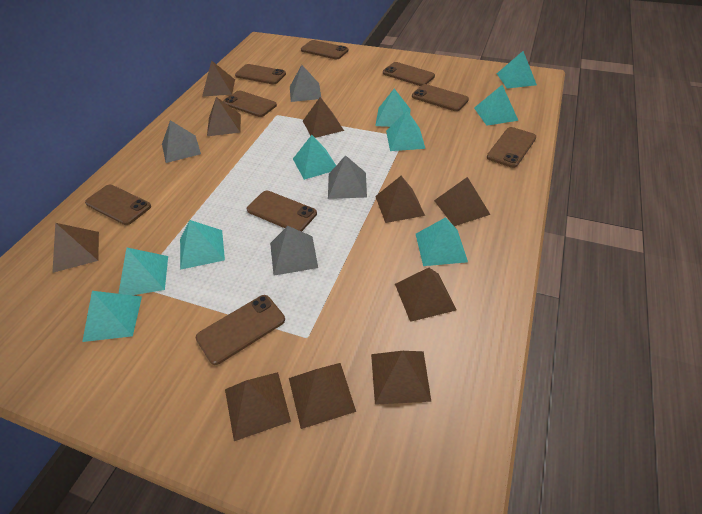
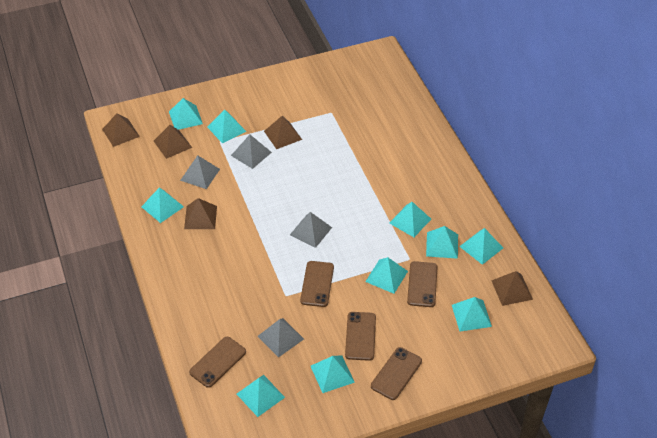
brown phone: [85,185,151,225] [196,295,285,365] [223,90,277,117] [235,64,286,84] [247,191,317,232] [301,40,348,59] [383,62,435,86] [412,84,469,111] [487,127,536,168] = 9 -> [189,337,246,388] [300,261,334,307] [345,312,376,361] [371,347,422,400] [407,261,437,307] = 5
brown pyramid: [52,223,99,273] [202,60,235,97] [207,97,241,136] [225,372,291,441] [289,363,356,429] [303,97,344,138] [371,351,432,405] [375,176,425,223] [395,268,457,322] [434,177,491,226] = 10 -> [102,113,140,147] [154,125,192,159] [184,198,217,229] [264,116,302,149] [491,271,533,306] = 5
turquoise pyramid: [82,291,142,342] [118,248,168,295] [180,220,225,270] [293,135,336,180] [375,89,411,127] [386,110,425,151] [416,217,468,266] [474,85,519,126] [497,51,537,89] = 9 -> [141,187,184,223] [169,98,203,130] [207,110,247,143] [237,375,285,417] [311,355,355,393] [365,257,408,294] [389,202,431,237] [426,226,458,259] [452,297,492,331] [459,228,503,265] = 10

